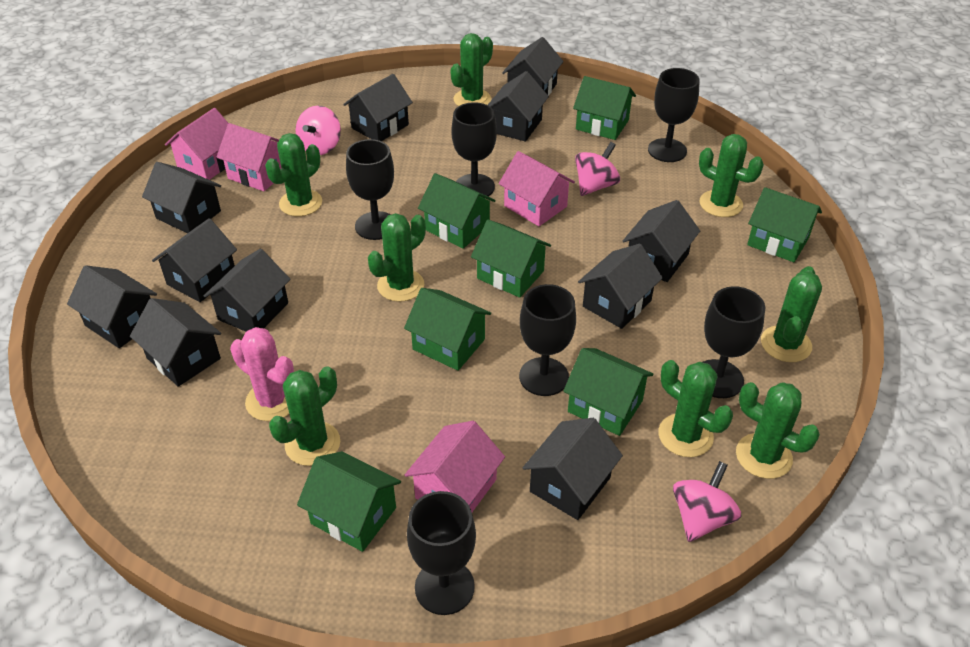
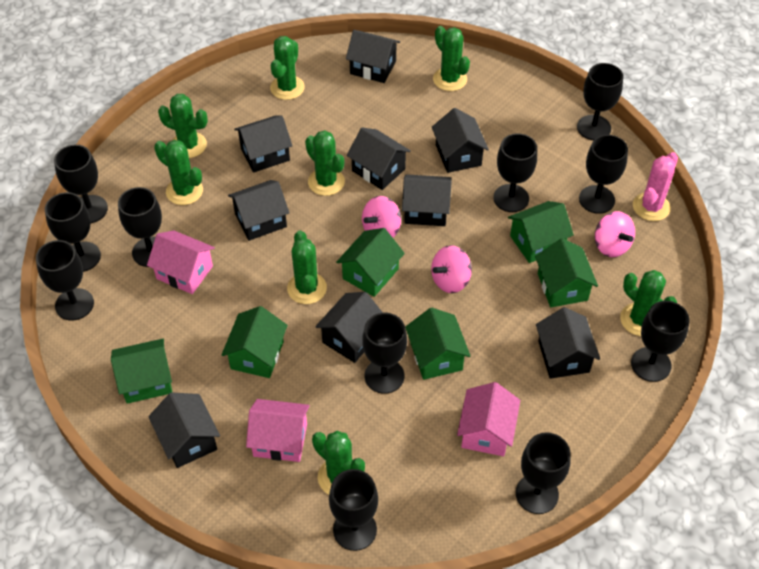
black goblet: [346,139,394,240] [407,491,476,615] [451,102,497,198] [519,284,576,396] [648,68,699,162] [703,286,765,398] = 6 -> [36,240,94,321] [45,192,101,272] [54,145,108,223] [118,187,162,267] [329,469,378,551] [362,313,407,394] [493,133,537,212] [516,432,571,514] [577,63,623,140] [579,135,628,214] [631,301,690,382] = 11
black house: [67,265,157,348] [130,298,221,387] [142,162,221,233] [152,218,237,302] [204,249,291,332] [343,74,413,141] [488,71,549,142] [502,37,564,96] [523,418,623,520] [578,244,663,329] [623,200,700,282] = 11 -> [148,392,220,468] [228,180,290,241] [234,115,292,173] [315,292,383,363] [346,30,400,83] [347,128,411,190] [402,174,452,226] [432,108,489,173] [536,307,600,379] = 9
green house: [297,451,401,552] [404,288,491,371] [418,173,496,249] [471,220,551,298] [563,348,654,436] [573,76,636,140] [747,187,822,262] = 7 -> [111,339,172,404] [221,306,288,378] [336,228,405,297] [405,307,470,380] [508,201,574,263] [535,238,598,307] = 6
pink house: [165,108,229,180] [216,123,281,191] [405,421,505,512] [499,151,575,226] = 4 -> [147,230,215,294] [246,399,310,462] [457,382,520,456] = 3

